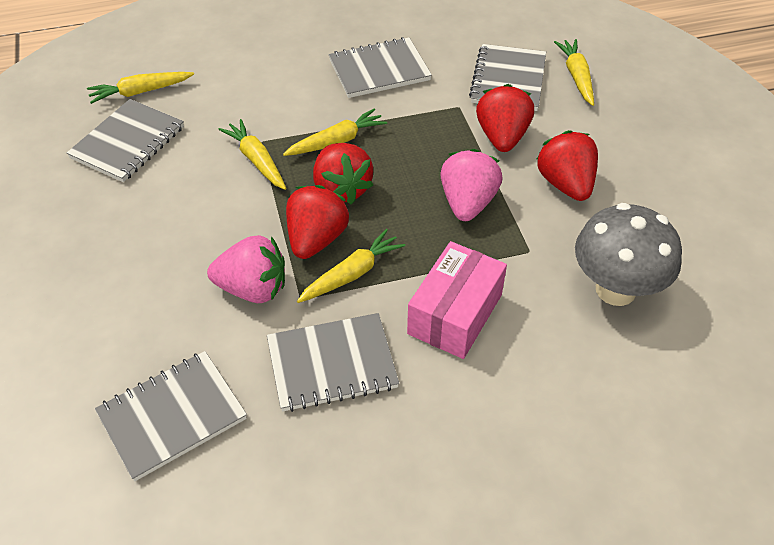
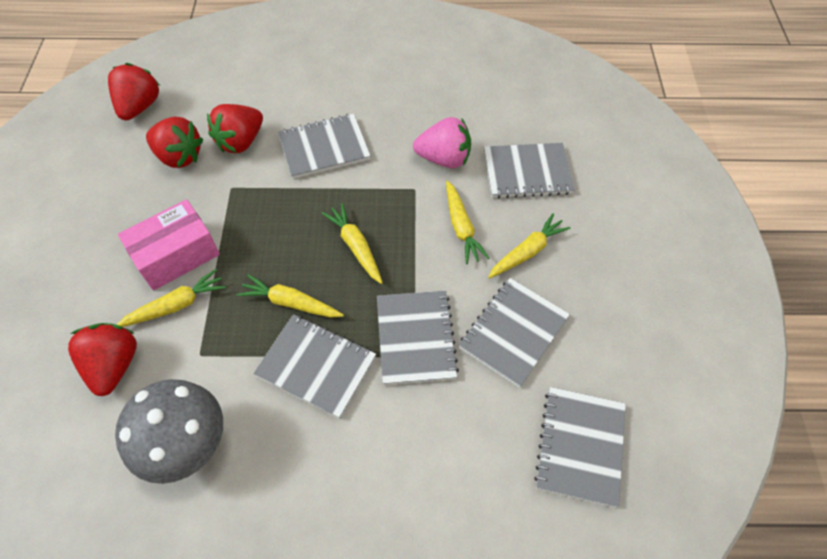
grey notebook: [67,99,184,182] [95,351,247,481] [267,313,399,412] [329,37,432,98] [469,44,546,111] = 5 -> [253,314,376,419] [278,114,371,179] [377,291,459,385] [459,278,570,388] [484,143,575,199] [534,387,626,508] = 6
pink strawberry: [207,235,285,303] [440,149,503,221] = 2 -> [413,117,471,168] = 1

